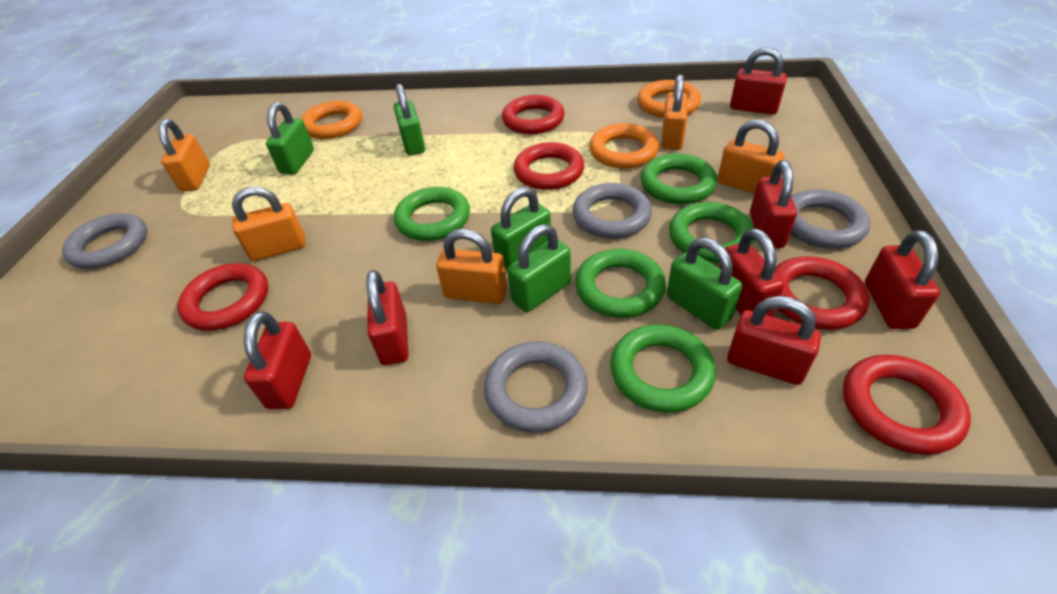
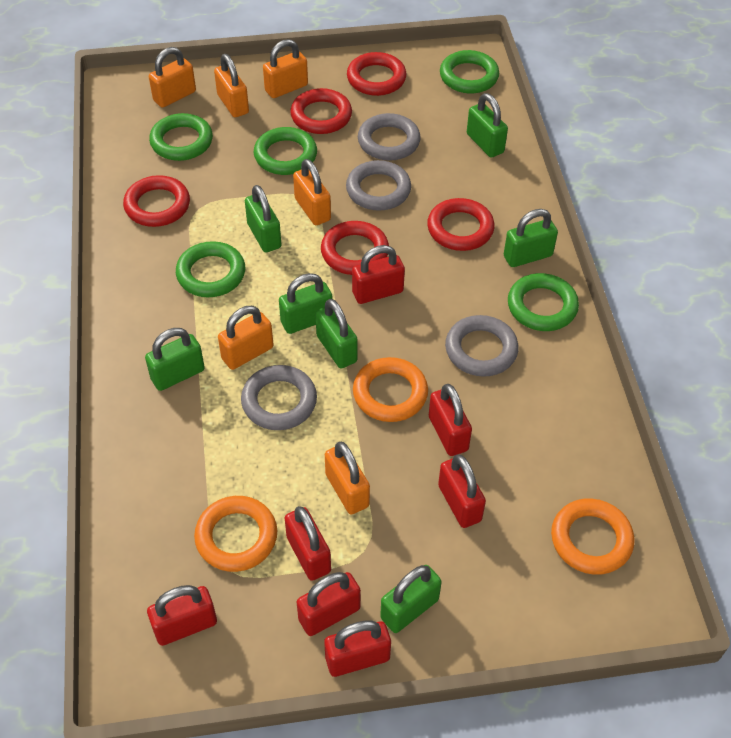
green padlock: [266,102,314,175] [394,84,425,156] [491,187,551,270] [507,224,571,312] [667,238,742,330] = 5 -> [145,328,205,391] [245,185,281,252] [279,273,332,334] [316,299,358,368] [380,565,442,633] [467,93,508,158] [504,209,558,267] = 7
orange padlock: [158,119,210,192] [232,186,306,261] [436,229,507,304] [661,74,688,150] [718,120,785,194] = 5 -> [149,47,196,108] [214,54,249,117] [218,306,274,370] [263,39,308,98] [293,159,331,225] [325,442,370,514] = 6

